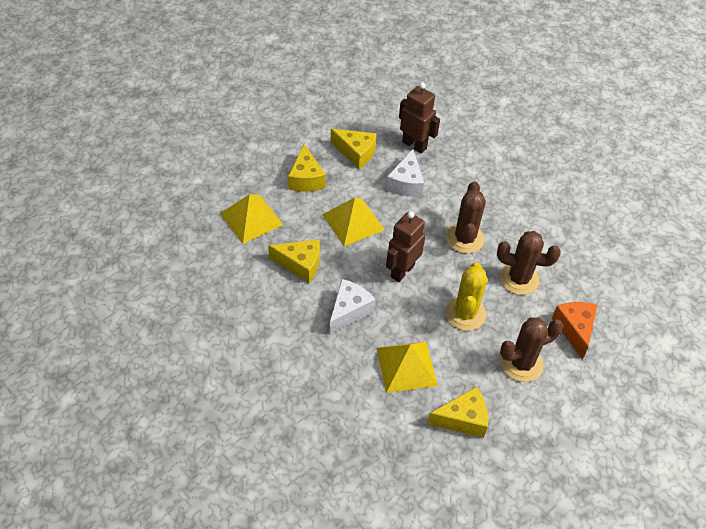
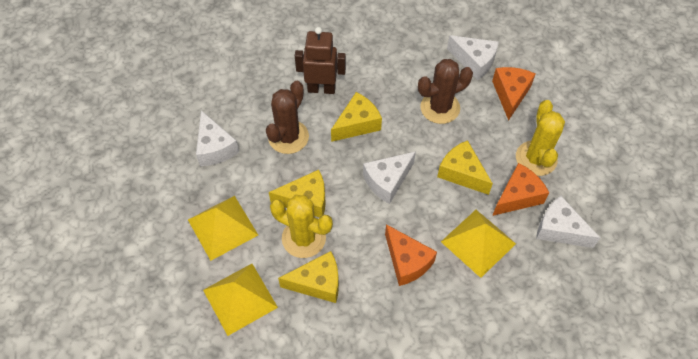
brown cactus: [446,182,486,254] [497,231,561,295] [500,317,563,382] = 3 -> [266,81,309,154] [418,59,473,124] = 2
brown robot: [386,211,425,282] [399,83,440,153] = 2 -> [295,27,346,94] = 1
orange cheese: [552,302,597,359] = 1 -> [385,224,437,286] [492,67,535,121] [492,163,549,216] = 3
white cheese: [329,279,376,334] [386,149,424,197] = 2 -> [196,110,239,166] [363,152,416,204] [447,35,499,80] [536,196,600,248] = 4
yellow cactus: [445,262,487,331] = 1 -> [270,195,333,258] [516,100,565,176] = 2

